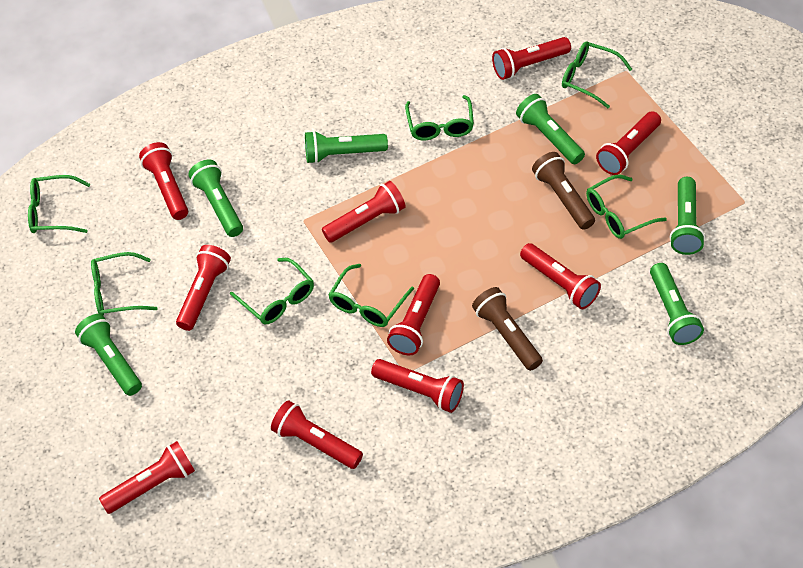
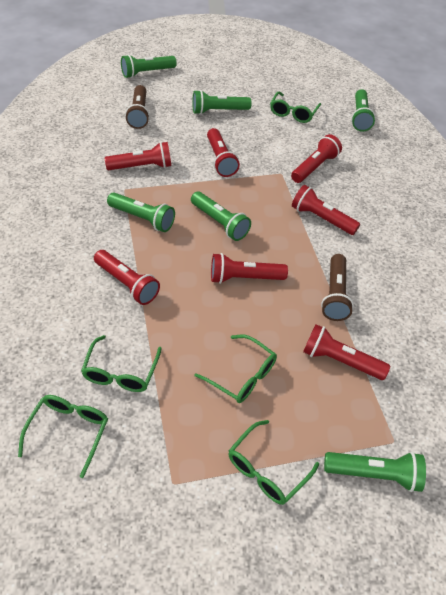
green glasses: [28,175,90,233] [91,252,158,316] [230,258,314,324] [328,264,414,327] [405,95,474,140] [562,42,632,108] [586,175,667,239] = 7 -> [18,395,108,478] [81,335,162,392] [194,335,277,403] [228,420,319,505] [270,92,321,123] = 5
red flashlight: [99,441,195,514] [139,142,188,220] [176,245,231,331] [271,400,363,469] [322,181,406,243] [371,359,464,413] [387,274,440,355] [492,37,571,80] [520,243,601,309] [596,111,661,175] = 10 -> [94,250,160,305] [105,142,171,170] [207,128,240,177] [211,253,288,284] [291,134,342,183] [292,185,360,235] [303,324,390,380] = 7

